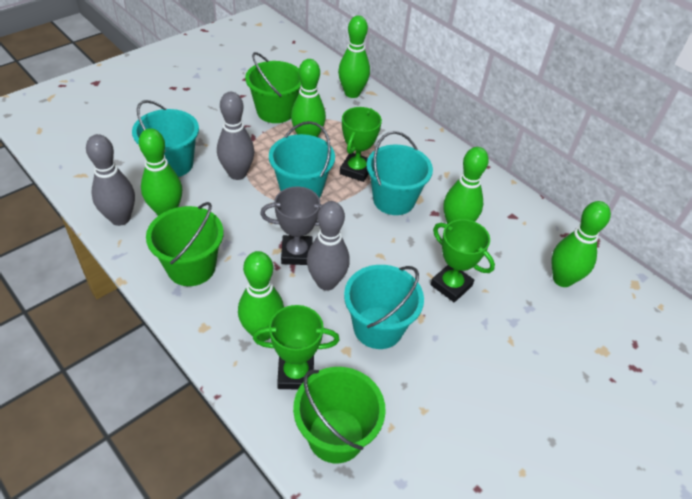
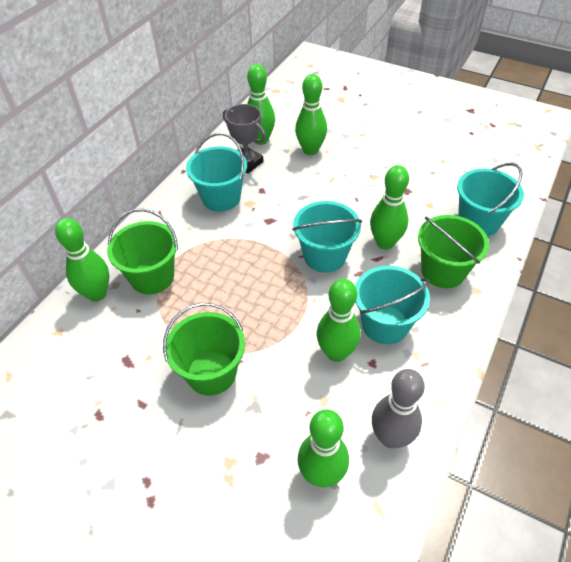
green trophy: [253,305,340,389] [340,107,382,182] [431,219,495,302] = 3 -> none = 0
grey bowling pin: [86,134,135,226] [217,92,254,180] [307,201,350,290] = 3 -> [372,369,425,449] = 1

